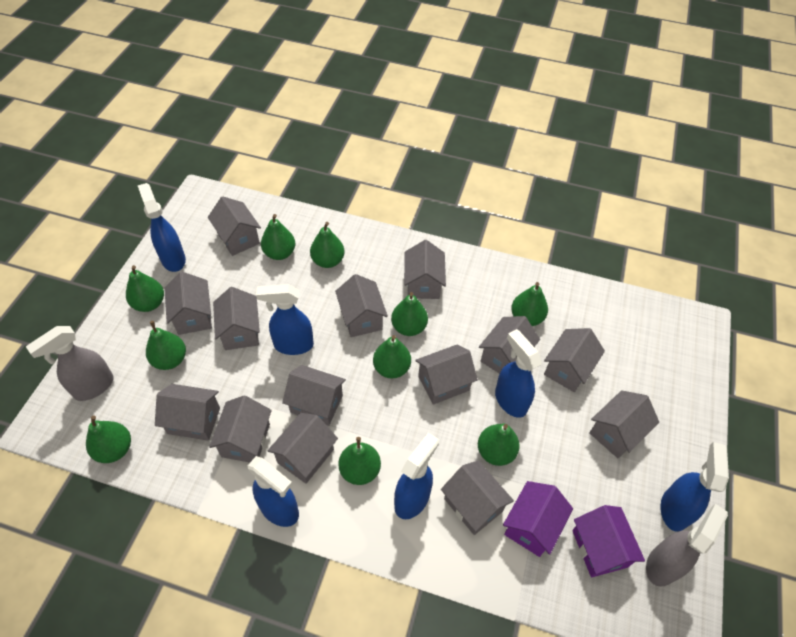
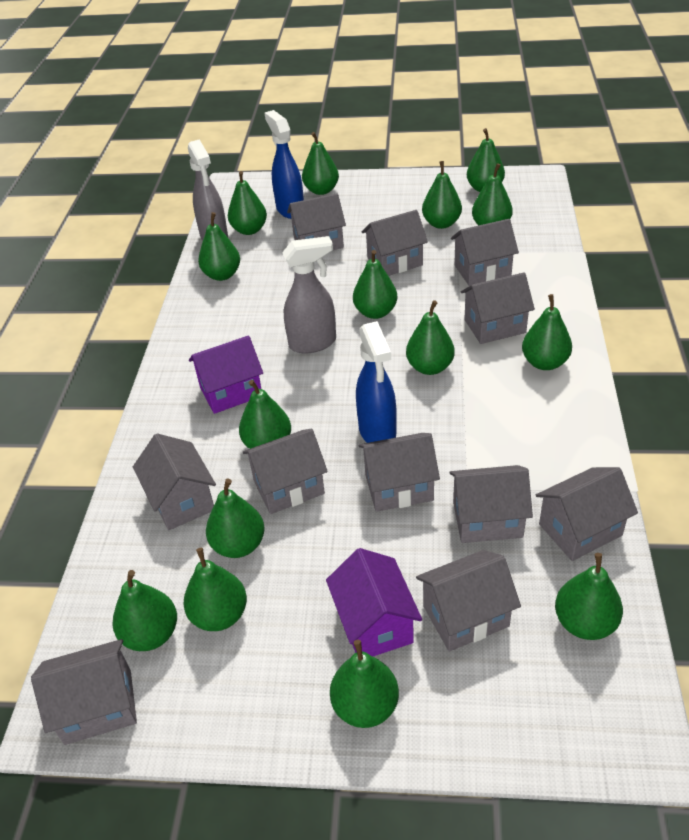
blue spray bottle: [138,183,186,272] [248,456,299,527] [256,284,314,355] [394,433,439,519] [495,329,542,418] [661,442,729,532] = 6 -> [265,110,304,219] [356,321,397,443] = 2
green pear: [86,415,131,463] [126,265,164,312] [146,321,186,370] [261,214,295,260] [310,222,345,268] [338,437,381,485] [373,335,411,378] [391,292,428,336] [478,424,520,466] [511,282,548,326] = 10 -> [113,570,177,651] [183,548,247,631] [198,212,240,281] [206,479,265,558] [228,171,267,235] [239,380,291,449] [302,132,339,195] [330,640,399,728] [353,250,397,319] [406,300,455,375] [422,161,462,229] [467,128,505,192] [472,163,513,226] [522,294,572,370] [555,553,623,640] = 15
grey house: [155,384,220,441] [164,272,212,335] [208,196,261,256] [209,395,272,463] [213,287,260,350] [268,413,338,484] [282,365,346,426] [335,274,388,337] [404,240,446,299] [415,344,478,405] [441,460,514,535] [479,316,540,374] [544,328,605,392] [589,390,659,458] = 14 -> [31,639,137,745] [133,433,216,530] [243,428,328,514] [287,193,346,250] [359,433,440,512] [362,210,428,276] [416,550,521,651] [449,465,533,543] [451,219,519,286] [461,273,535,344] [536,467,638,561] = 11

